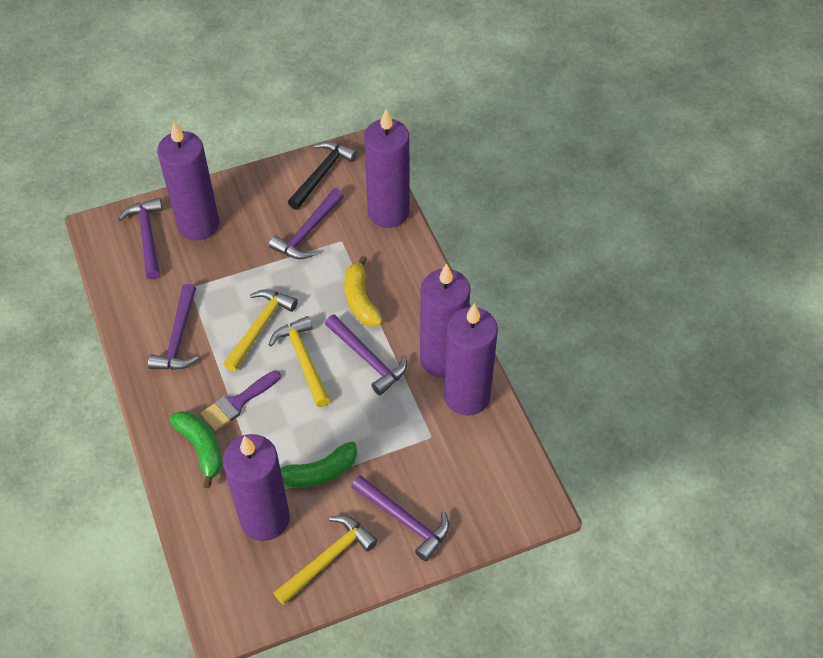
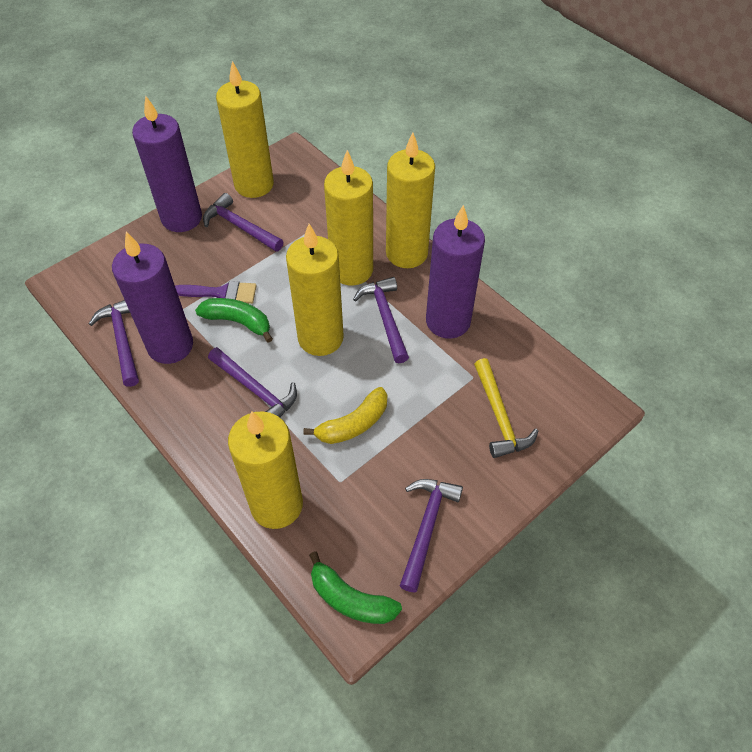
black hammer: [288,141,357,210] = 1 -> none = 0
purple candle: [157,121,219,240] [223,434,290,541] [364,109,410,228] [420,263,470,378] [444,303,498,416] = 5 -> [112,232,193,364] [132,95,202,232] [426,205,485,339] = 3
yellow candle: none = 0 -> [216,61,274,198] [228,411,303,529] [286,224,344,356] [324,150,373,286] [386,133,435,268] = 5
yellow hammer: [224,289,298,371] [268,316,330,407] [274,515,378,605] = 3 -> [474,358,539,458] = 1

